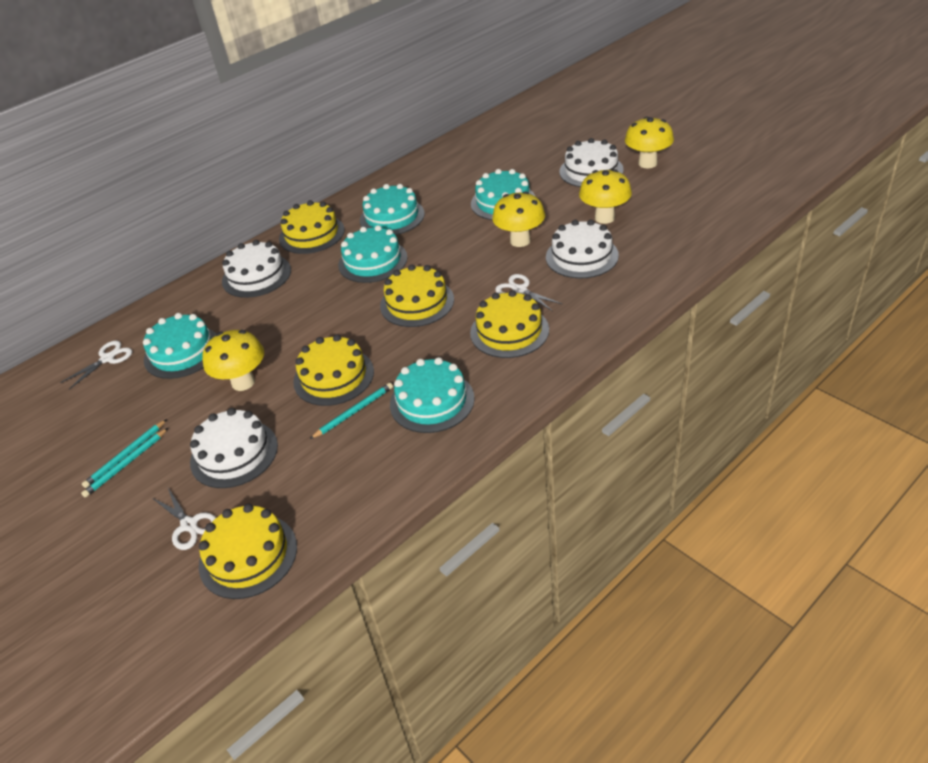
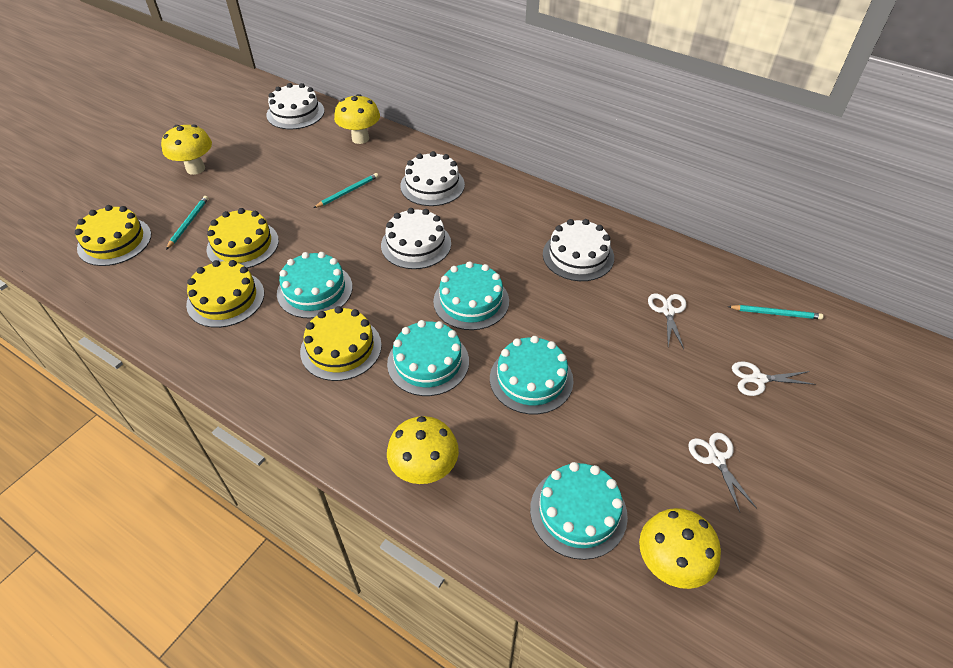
yellow cake: [199,504,297,599] [279,200,345,254] [293,334,374,406] [380,264,454,327] [470,290,549,358] = 5 -> [75,205,151,266] [186,260,264,328] [207,208,279,268] [300,306,382,381] = 4

